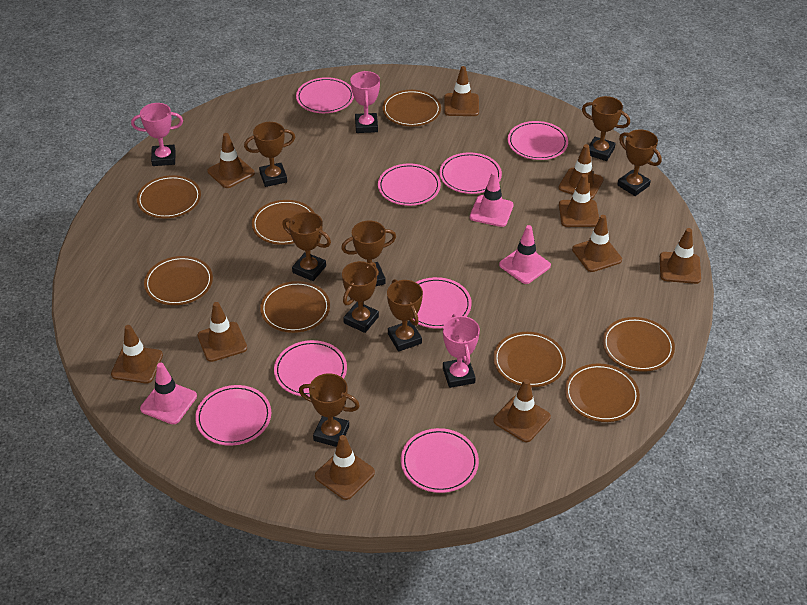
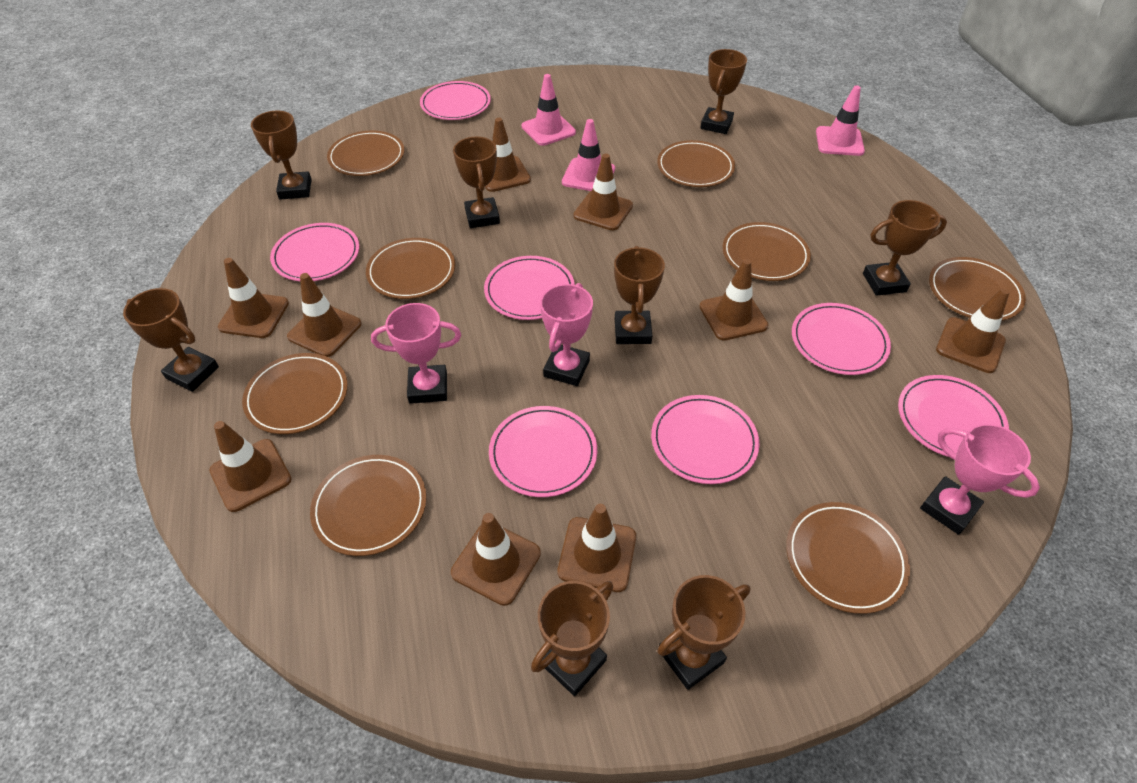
brown traffic cone: [111,325,163,383] [197,302,247,362] [207,133,255,188] [315,435,375,500] [444,66,479,116] [493,379,551,442] [559,144,604,200] [559,174,599,227] [572,215,622,272] [660,228,701,284] = 10 -> [209,421,292,512] [218,258,289,338] [287,273,361,357] [451,513,541,606] [485,118,531,192] [557,504,636,592] [574,153,633,231] [699,259,768,341] [936,288,1010,373] = 9
pink plate: [195,385,271,446] [274,340,347,397] [296,77,354,113] [378,164,441,206] [401,428,479,493] [413,277,472,329] [439,152,502,194] [508,121,568,160] = 8 -> [270,223,359,281] [420,81,491,120] [484,256,575,320] [489,406,597,497] [651,395,760,484] [792,303,891,375] [898,375,1009,457] = 7

